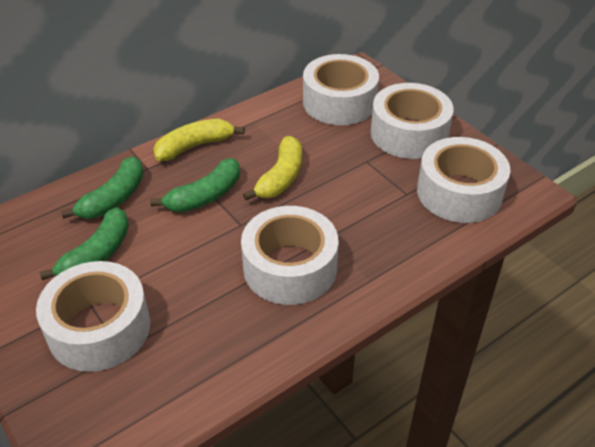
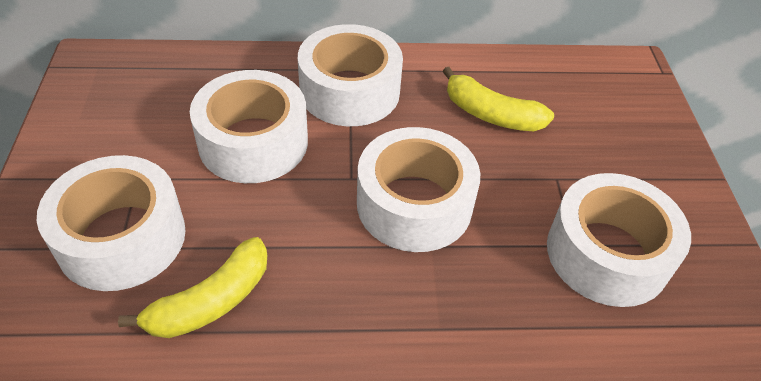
green banana: [39,207,129,280] [61,156,144,219] [150,158,240,212] = 3 -> none = 0

